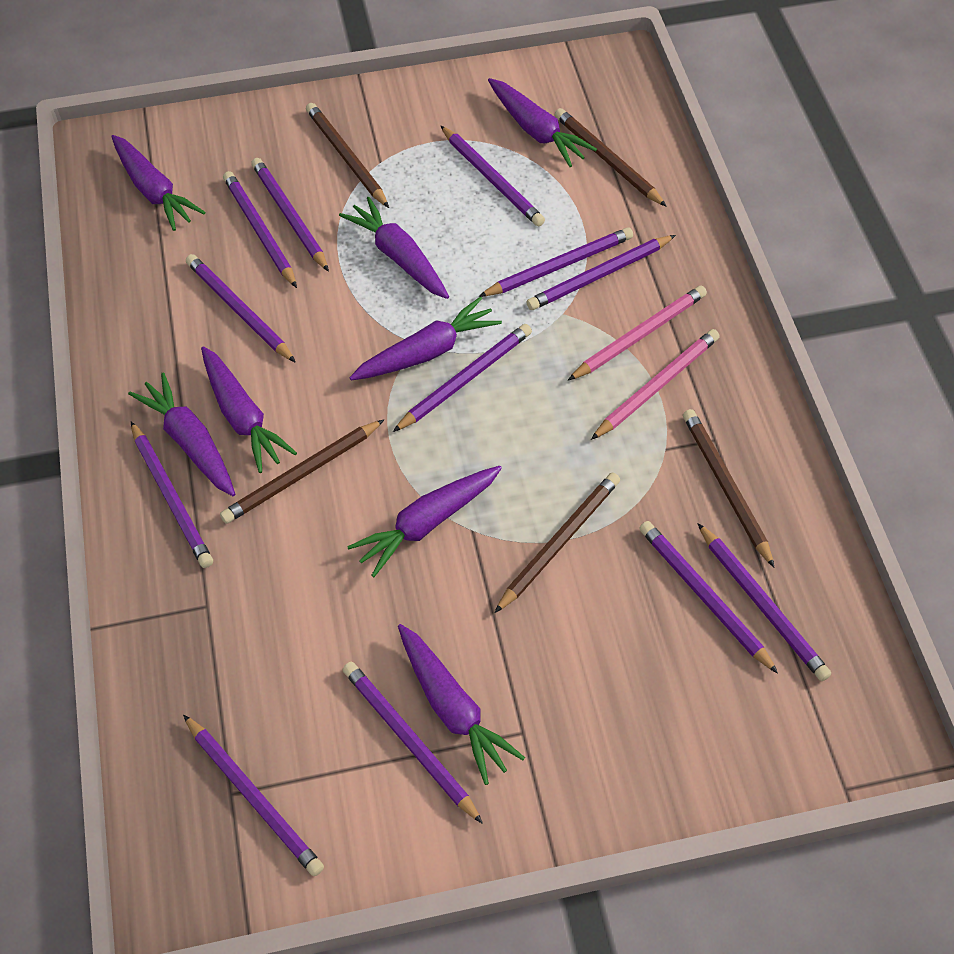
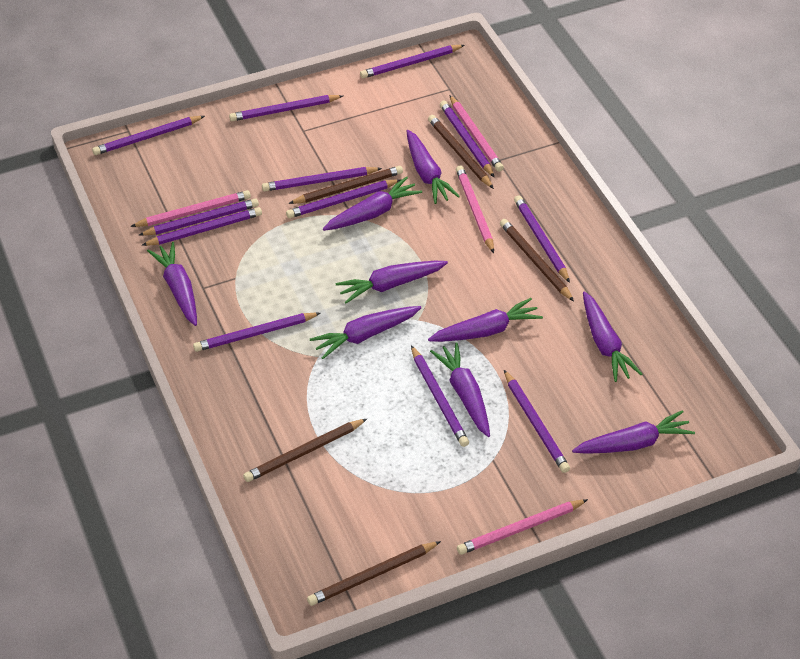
pink pencil: [568,285,707,380] [591,329,720,440] = 2 -> [130,190,251,227] [449,95,504,172] [456,165,494,253] [457,499,588,555] = 4
purple carrot: [111,135,206,231] [128,372,235,496] [201,346,297,473] [339,197,449,299] [347,466,502,577] [350,296,502,380] [398,624,525,785] [488,78,597,167] = 8 -> [147,242,197,326] [310,306,421,359] [323,176,422,231] [335,261,448,303] [407,130,460,204] [428,298,543,342] [430,342,490,437] [572,410,695,454] [583,292,642,382] = 9

